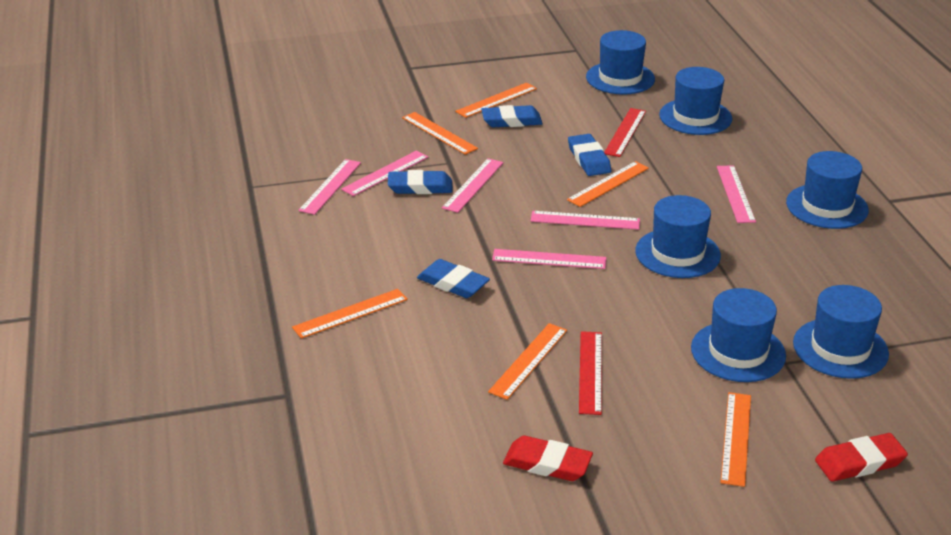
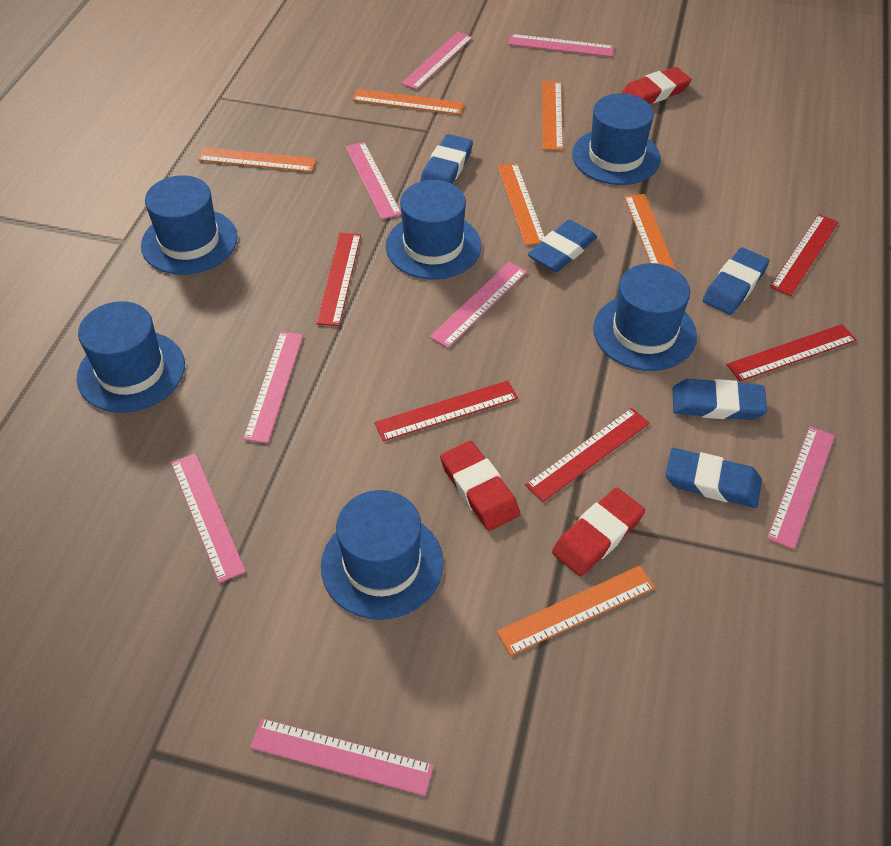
blue eraser: [388,170,453,194] [417,259,490,298] [481,105,543,127] [568,134,611,176] = 4 -> [420,134,473,184] [528,220,597,272] [665,448,762,508] [673,379,767,420] [703,247,769,315] = 5
pink ruler: [298,159,361,215] [341,150,428,196] [442,158,503,213] [492,249,606,269] [531,211,640,230] [717,165,756,223] = 6 -> [171,453,246,583] [243,332,304,443] [250,718,434,796] [346,142,401,219] [401,32,473,90] [429,262,527,348] [508,34,614,57] [767,426,835,550] = 8
red eraser: [503,436,593,481] [815,433,908,482] = 2 -> [440,441,520,531] [552,488,645,576] [621,67,692,104] = 3
red ruler: [579,331,602,415] [604,108,646,157] = 2 -> [316,233,361,326] [375,381,518,442] [525,408,650,502] [727,324,856,381] [770,214,839,296] = 5

